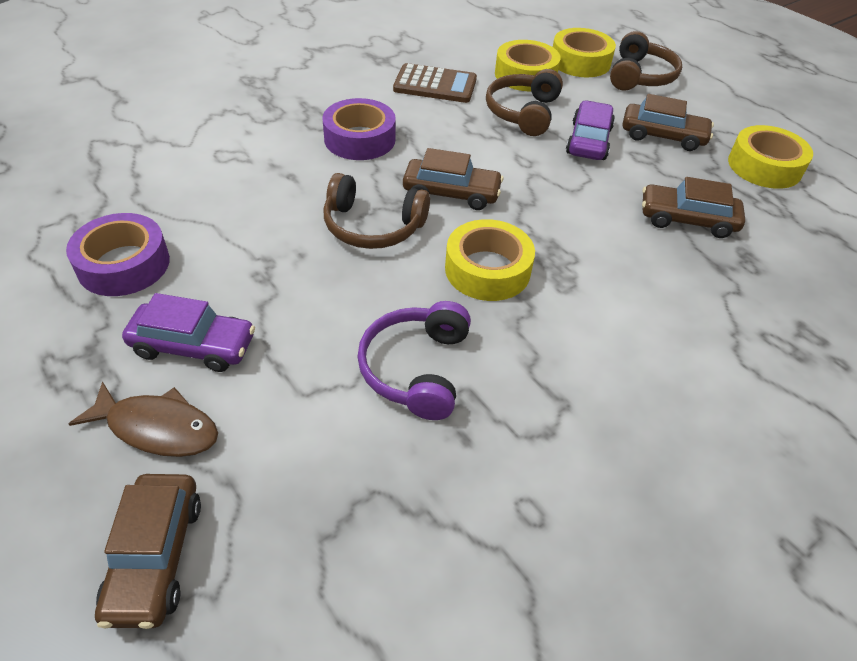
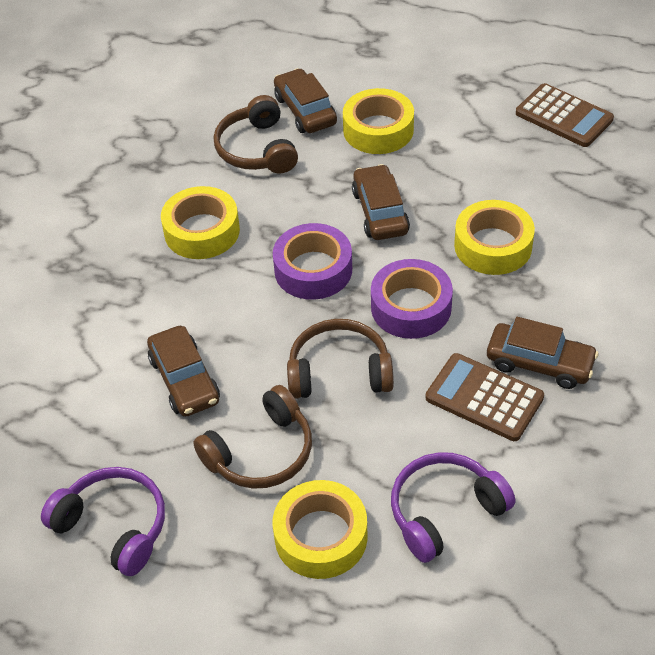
brown calculator: [393,63,477,103] = 1 -> [426,353,544,441] [516,83,614,147] = 2
brown fish: [69,381,218,457] = 1 -> none = 0
purple car: [122,293,255,372] [566,100,615,160] = 2 -> none = 0
purple headphones: [357,301,471,420] = 1 -> [41,467,165,576] [391,452,515,563] = 2

